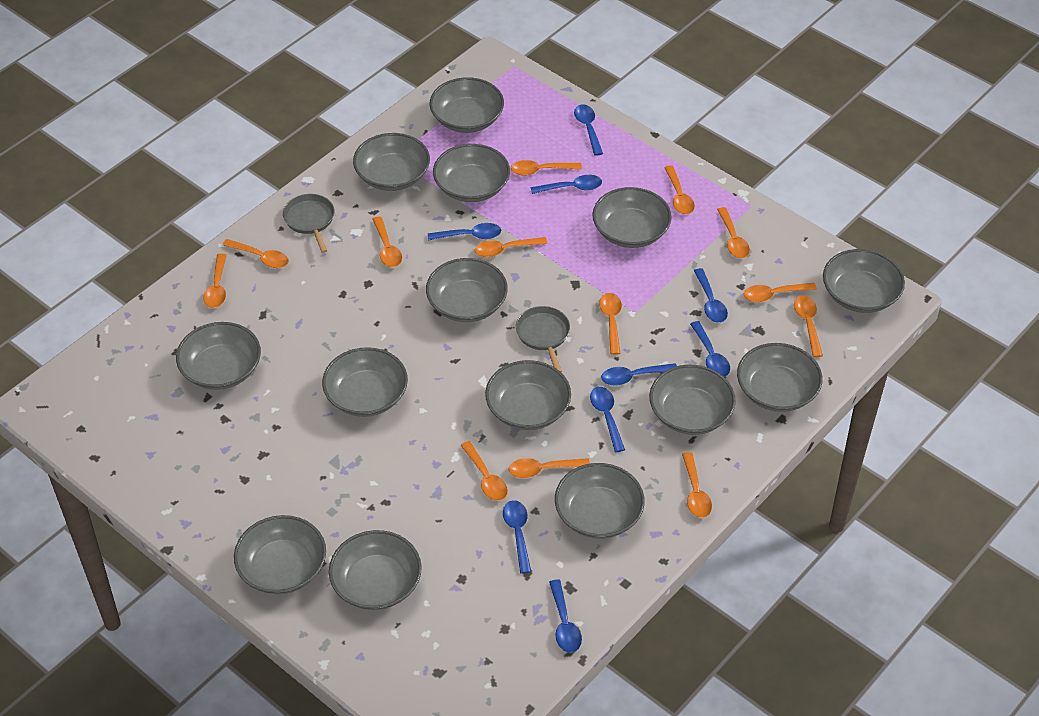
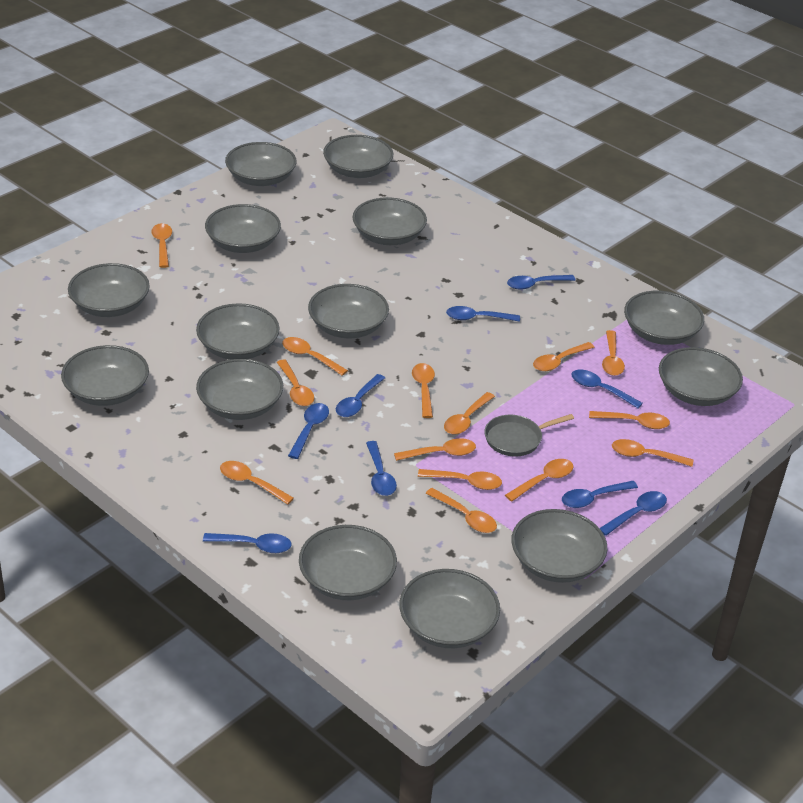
grey pan: [283,194,335,253] [516,306,570,372] = 2 -> [484,414,574,457] = 1
orange spoon: [204,253,227,308] [222,239,289,268] [373,216,402,267] [461,441,508,501] [475,237,547,257] [509,458,590,478] [511,160,582,176] [599,293,622,355] [664,165,695,214] [682,452,712,518] [717,207,750,258] [743,283,817,302] [794,296,823,357] = 13 -> [151,223,172,268] [220,461,294,504] [277,360,314,406] [282,337,348,376] [394,438,476,461] [412,363,435,418] [418,469,502,490] [425,488,497,533] [444,392,495,434] [505,459,573,502] [533,342,595,371] [589,411,670,429] [602,330,625,376] [612,439,694,467] = 14

